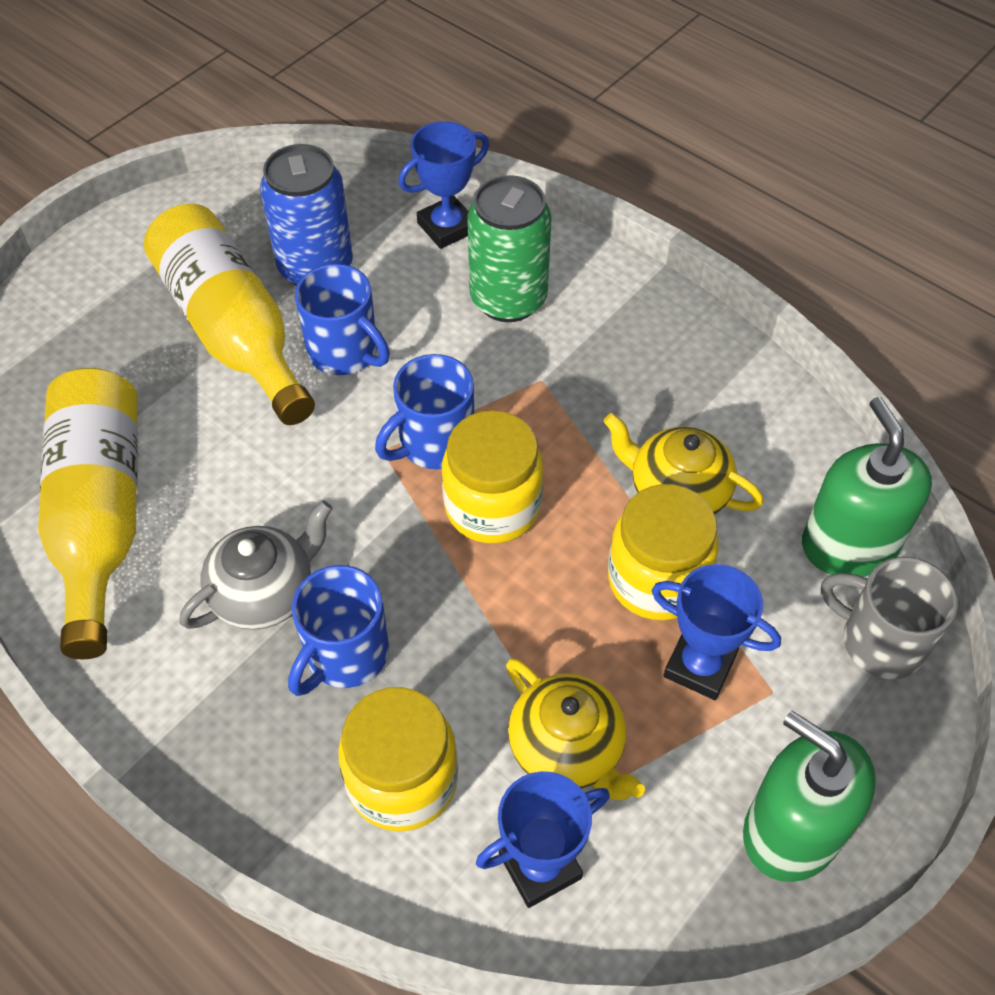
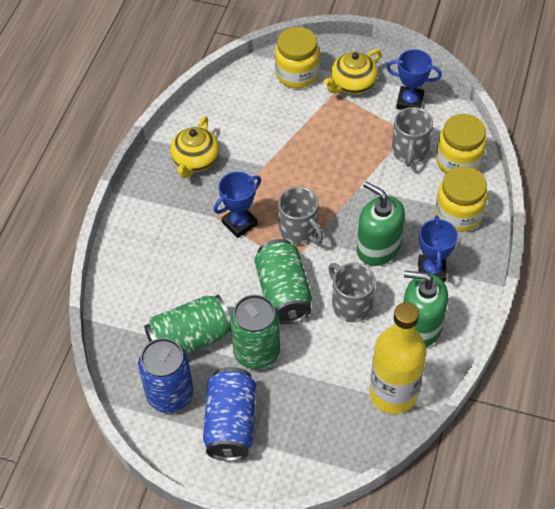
blue can: [260,144,353,286] = 1 -> [138,338,193,413] [203,367,256,461] = 2
blue mug: [288,565,389,696] [295,264,390,375] [375,354,474,469] = 3 -> none = 0
green can: [467,175,552,322] = 1 -> [144,295,231,354] [230,295,280,369] [254,239,312,324] = 3
grey mug: [821,557,958,679] = 1 -> [278,187,323,245] [328,263,376,322] [392,107,433,167] = 3
grey teapot: [179,501,333,630] = 1 -> none = 0
yellow bottle: [38,368,138,659] [144,204,315,425] = 2 -> [369,302,427,414] = 1

